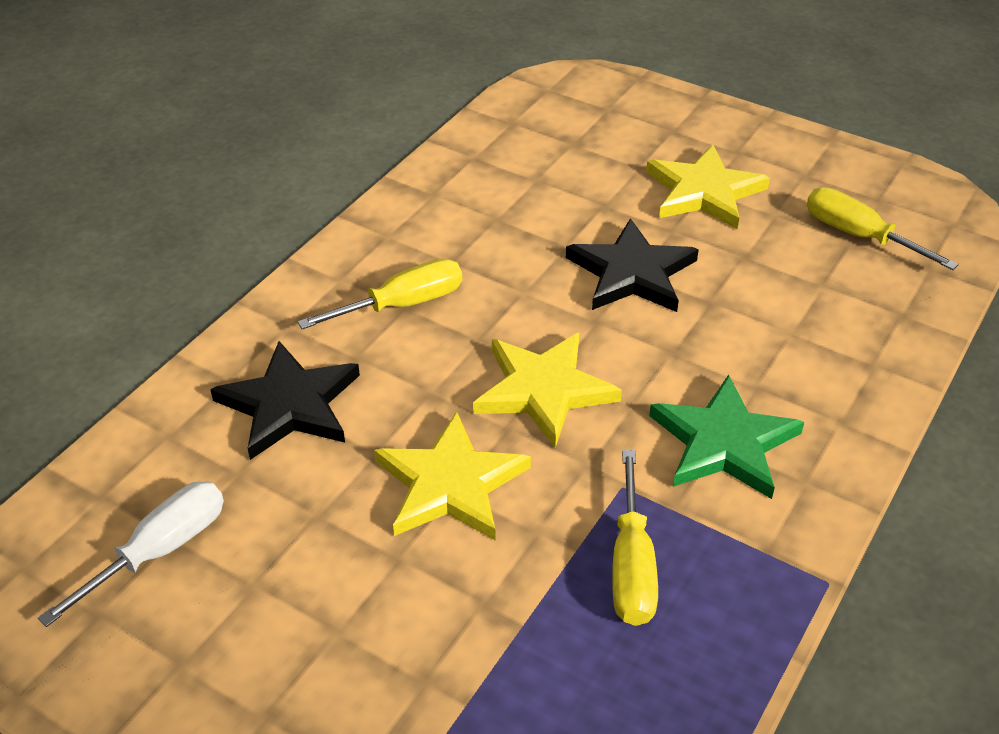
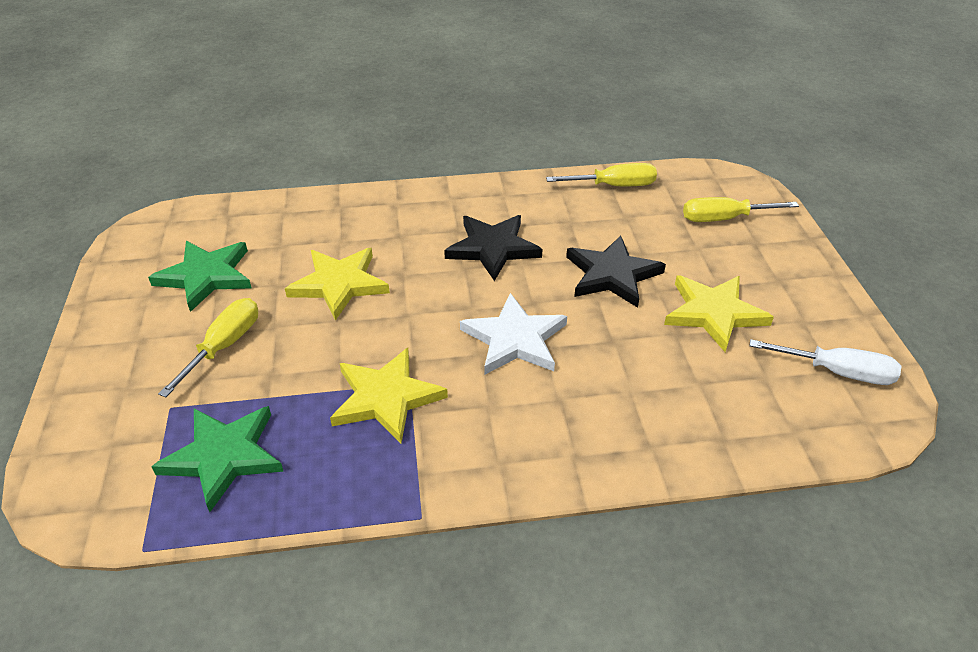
green star: [649,374,804,499] = 1 -> [148,241,252,312] [151,406,284,512] = 2
white star: none = 0 -> [460,293,567,374] = 1

